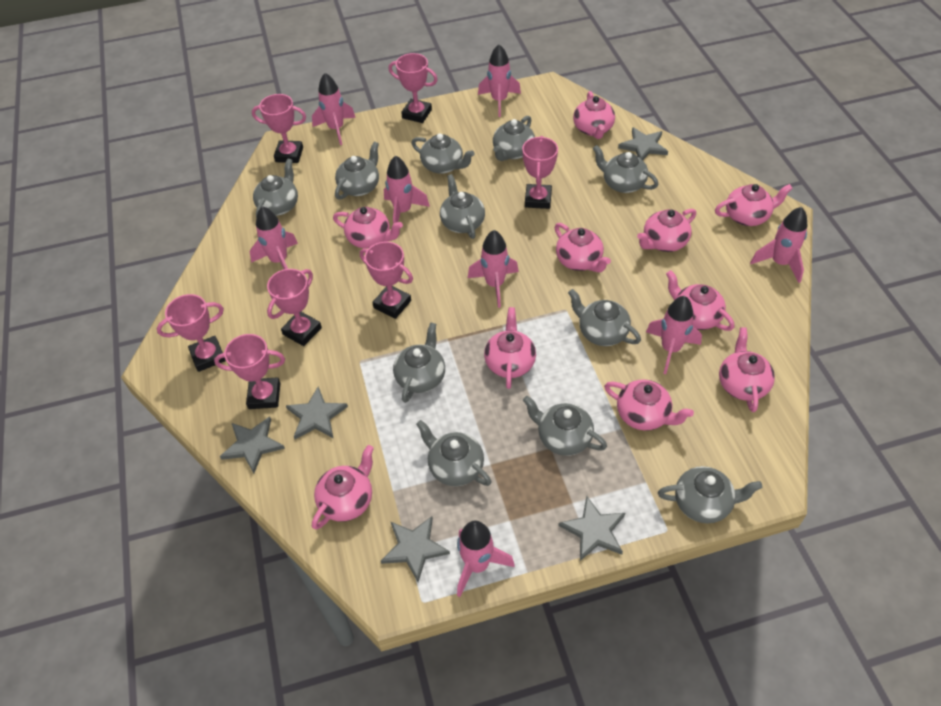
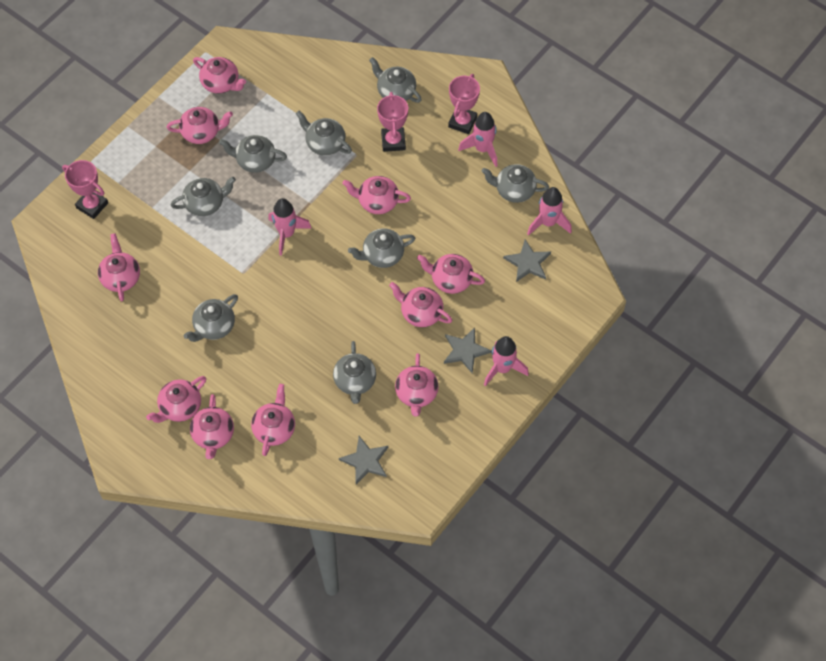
grey star: [220,416,285,473] [286,386,348,439] [381,516,450,582] [558,496,625,561] [618,127,668,160] = 5 -> [339,436,388,484] [444,327,492,373] [503,239,551,282] = 3
grey teapot: [253,158,298,218] [335,141,379,200] [393,323,445,403] [411,133,475,174] [416,420,492,486] [440,174,485,239] [493,116,535,161] [523,396,607,456] [568,289,641,346] [593,145,658,193] [658,466,762,523] = 11 -> [171,177,236,216] [184,294,238,342] [219,135,287,173] [296,111,352,156] [333,341,376,404] [348,229,415,268] [369,57,422,103] [481,164,549,203] = 8
pink rocket: [250,206,298,269] [312,73,356,145] [384,155,430,224] [457,520,515,597] [468,230,519,308] [478,44,521,117] [646,296,702,374] [750,207,807,283] = 8 -> [268,198,312,256] [458,112,497,167] [484,336,529,386] [527,187,572,236] = 4
pink trophy: [156,294,226,372] [214,334,285,409] [252,94,306,163] [267,269,322,346] [360,242,413,319] [389,53,438,123] [522,136,558,209] = 7 -> [62,160,108,219] [377,92,408,152] [448,74,480,134] = 3

